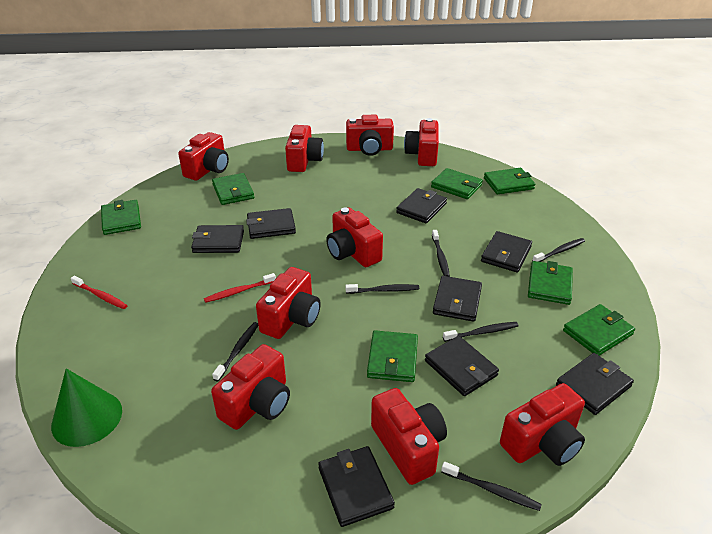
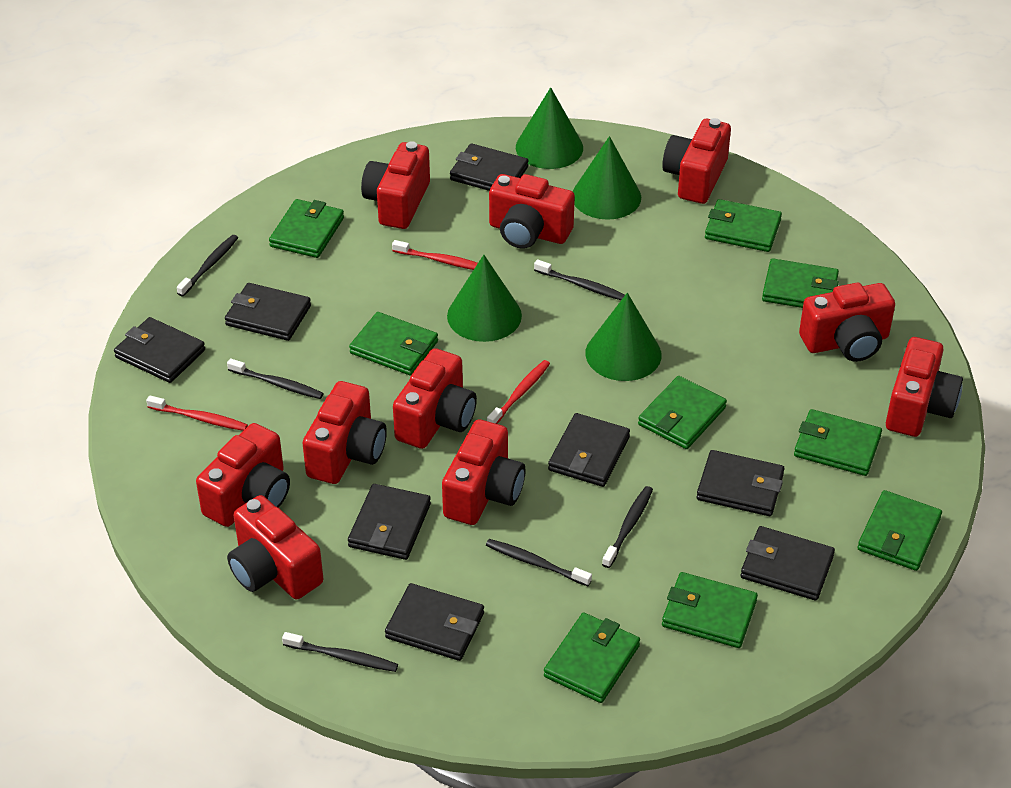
green cone: [51,368,122,447] = 1 -> [447,255,522,342] [516,87,583,169] [572,136,641,220] [585,293,662,381] = 4
green wallet: [101,200,141,235] [212,173,254,205] [367,330,418,382] [431,168,483,199] [484,168,535,194] [528,261,573,305] [563,304,635,356] = 7 -> [269,199,344,258] [349,312,438,375] [544,613,640,703] [638,376,727,449] [662,572,758,648] [705,199,782,252] [762,258,839,308] [794,409,882,476] [858,490,942,571] = 9
red camera: [178,132,229,180] [211,344,290,430] [256,267,321,339] [285,125,324,172] [326,208,383,267] [346,115,394,156] [371,388,447,485] [404,118,439,166] [500,383,585,466] = 9 -> [196,423,290,527] [227,495,323,599] [302,381,387,484] [361,141,430,229] [393,348,477,449] [442,419,526,525] [489,174,575,249] [662,118,731,204] [799,283,895,362] [886,337,963,437] = 10
red toothbrush: [71,276,128,309] [204,273,276,303] = 2 -> [146,395,248,431] [392,240,478,270] [487,360,550,424] = 3

